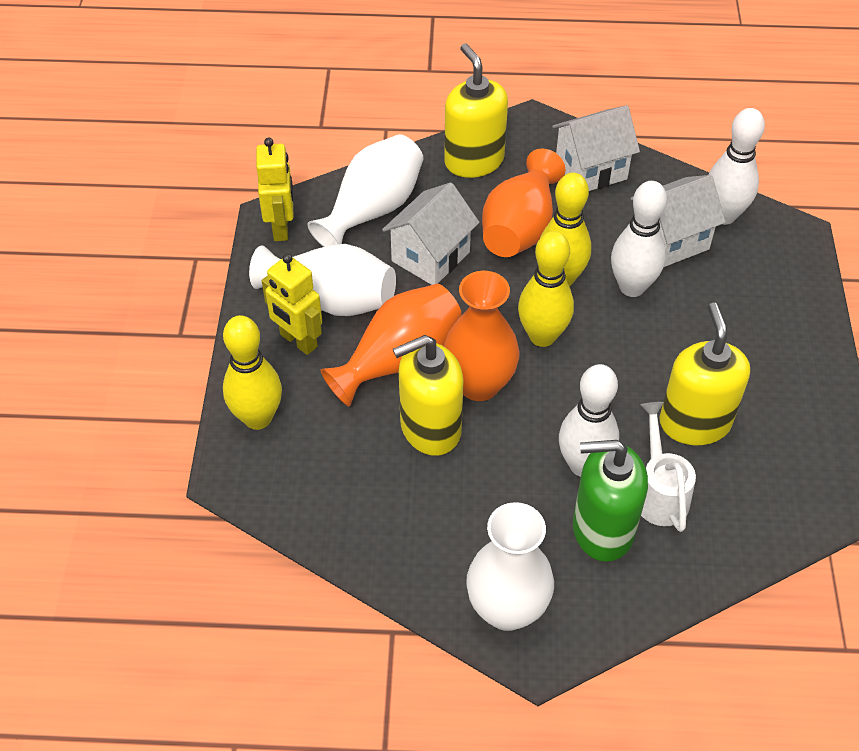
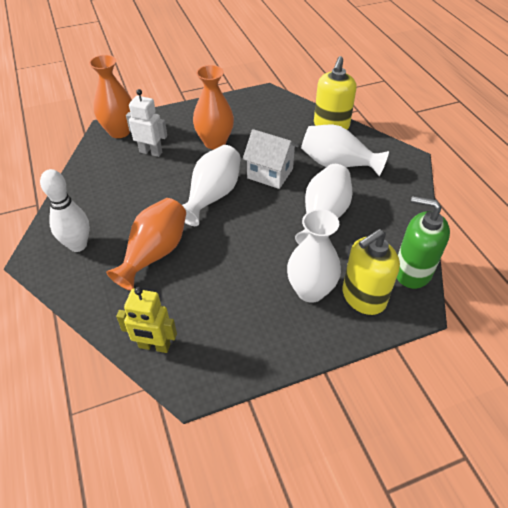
white bowling pin: [559,364,619,477] [611,181,667,297] [709,108,765,225] = 3 -> [40,169,90,252] = 1
white house: [382,182,479,285] [552,105,640,191] [631,175,725,267] = 3 -> [243,129,299,189] = 1
white robot: none = 0 -> [126,89,167,157] = 1
white vase: [249,244,396,316] [308,134,423,247] [466,502,554,631] = 3 -> [182,145,241,226] [287,209,341,303] [295,164,352,244] [301,125,389,176] = 4
white watering can: [640,402,696,532] = 1 -> none = 0
yellow bowling pin: [223,315,282,430] [518,231,574,347] [540,173,591,287] = 3 -> none = 0
yellow robot: [256,137,294,241] [262,253,322,355] = 2 -> [116,287,177,353] = 1
yellow soap dispenser: [393,335,464,456] [444,44,508,178] [659,302,750,445] = 3 -> [314,56,357,130] [342,229,400,315] = 2

